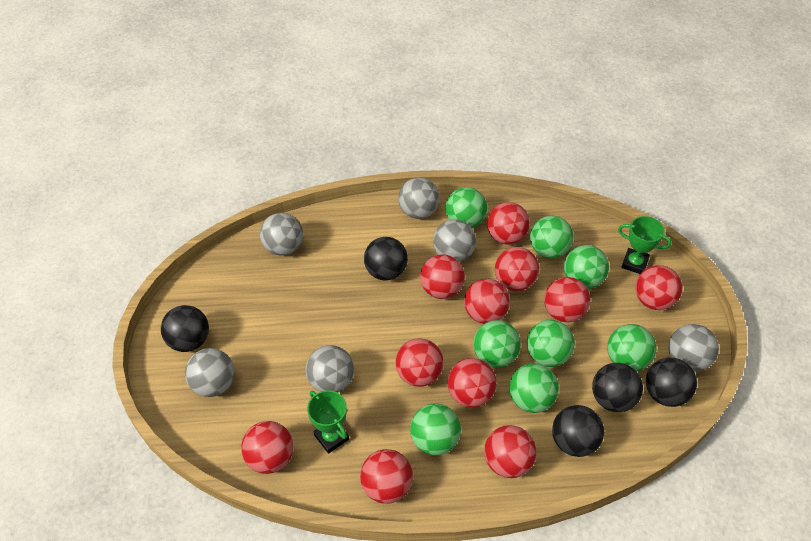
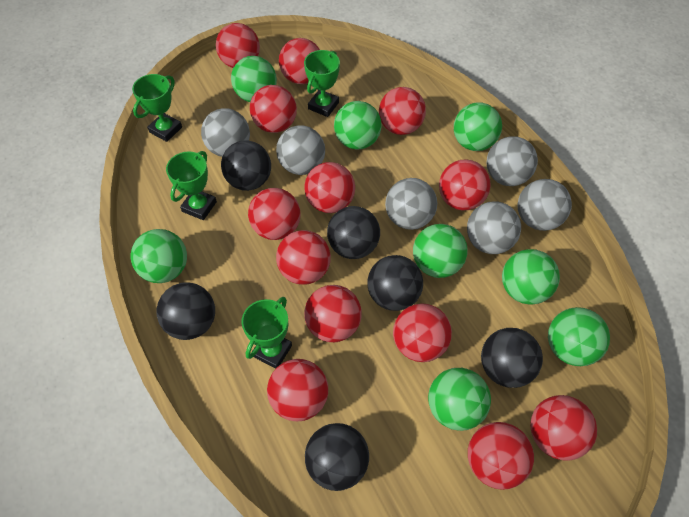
black ball: [161,305,209,352] [364,237,408,281] [552,405,604,457] [592,363,643,412] [646,357,697,407] = 5 -> [156,282,215,340] [221,141,271,191] [305,423,369,491] [327,206,380,259] [367,255,423,311] [481,328,543,388] = 6
green trophy: [307,390,349,454] [618,216,671,274] = 2 -> [132,74,182,142] [166,151,217,220] [242,297,292,369] [304,50,340,117] = 4
red ball: [241,421,293,474] [360,449,413,504] [396,338,444,387] [420,254,465,299] [447,358,497,407] [464,279,510,324] [484,425,536,478] [487,202,530,245] [495,247,539,291] [544,277,590,322] [635,265,682,310] = 11 -> [216,23,260,68] [248,188,301,240] [250,85,297,133] [267,359,328,421] [276,230,331,285] [279,38,320,84] [304,162,355,213] [304,285,362,342] [379,87,426,135] [393,304,452,362] [439,159,491,210] [468,422,534,490] [530,395,597,461] = 13

